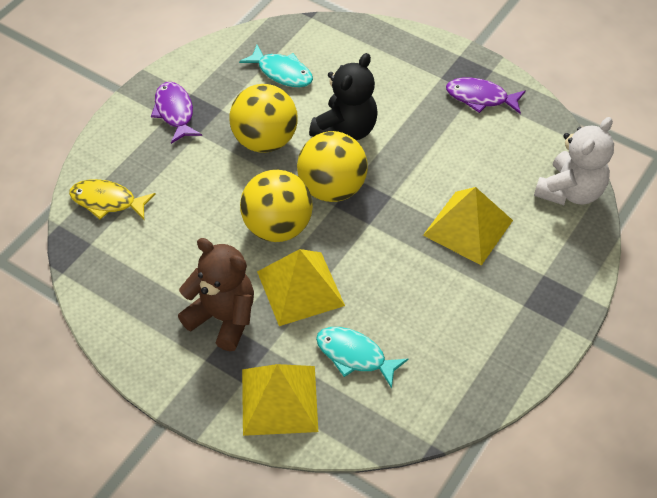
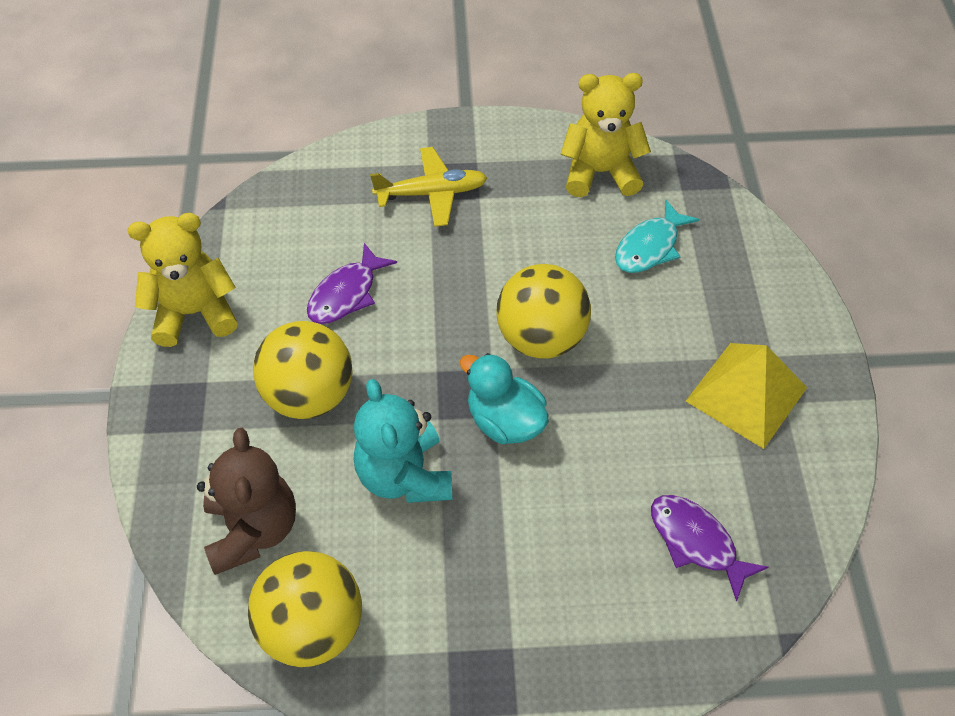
black teddy bear: [309,53,378,140] = 1 -> none = 0
turquoise duck: none = 0 -> [460,353,549,444] = 1
turquoise fish: [239,45,313,87] [316,327,409,388] = 2 -> [615,200,699,273] = 1
turquoise teddy bear: none = 0 -> [354,379,452,503] = 1
white teddy bear: [534,117,614,205] = 1 -> none = 0
yellow fish: [69,179,156,219] = 1 -> none = 0
yellow plane: none = 0 -> [370,147,487,227] = 1
yellow pyramid: [242,364,318,436] [257,249,345,326] [423,187,513,266] = 3 -> [686,343,807,449] = 1
yellow teddy bear: none = 0 -> [128,213,238,347] [561,73,651,197] = 2

